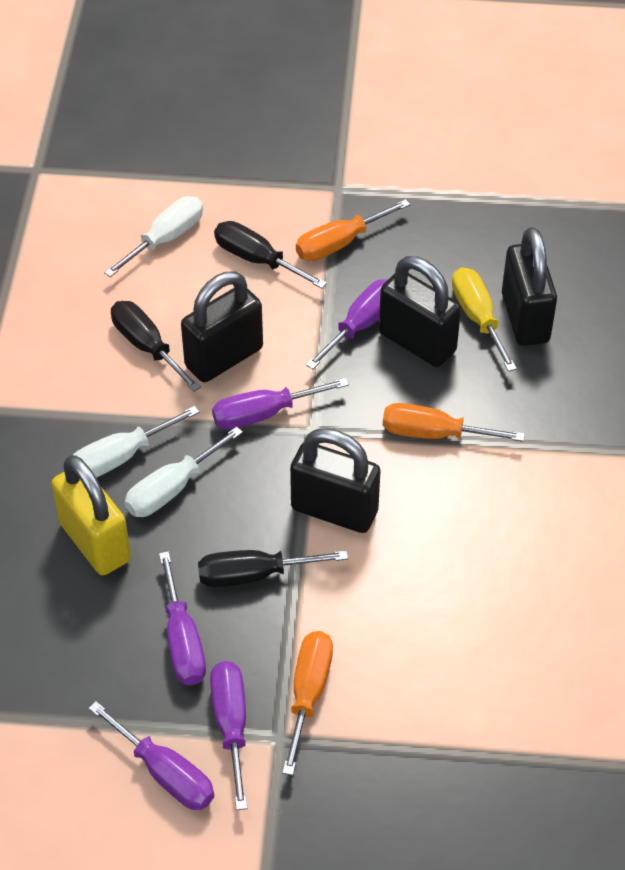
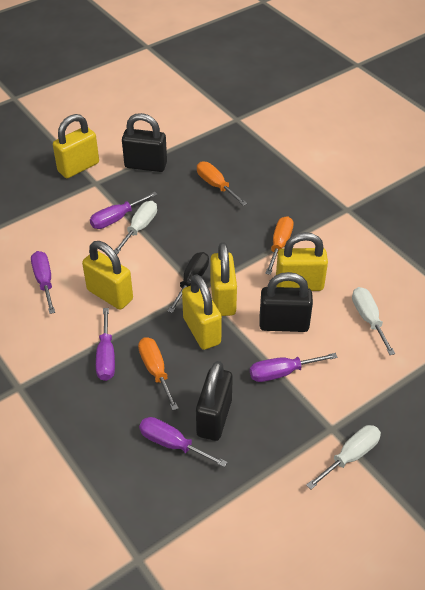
black padlock: [181,272,263,382] [290,428,381,533] [379,256,461,367] [502,227,557,346] = 4 -> [122,113,167,172] [196,361,233,441] [259,272,313,332] = 3
black screwdriver: [111,301,201,392] [198,550,348,588] [214,221,327,289] = 3 -> [168,252,209,313] = 1
yellow padlock: [51,455,131,575] = 1 -> [53,114,99,178] [82,241,133,309] [182,274,222,350] [211,242,237,316] [276,232,328,291] = 5
yellow screwdriver: [452,267,517,372] = 1 -> none = 0

